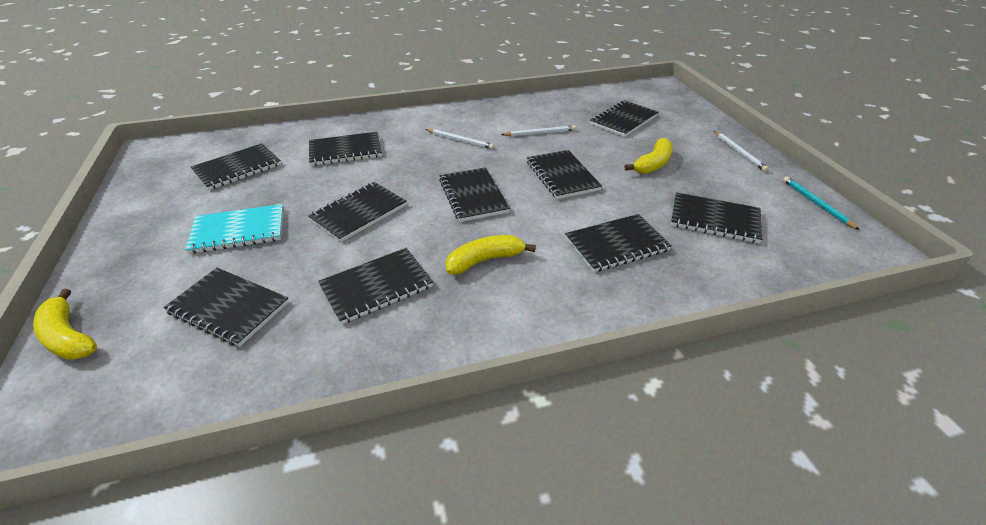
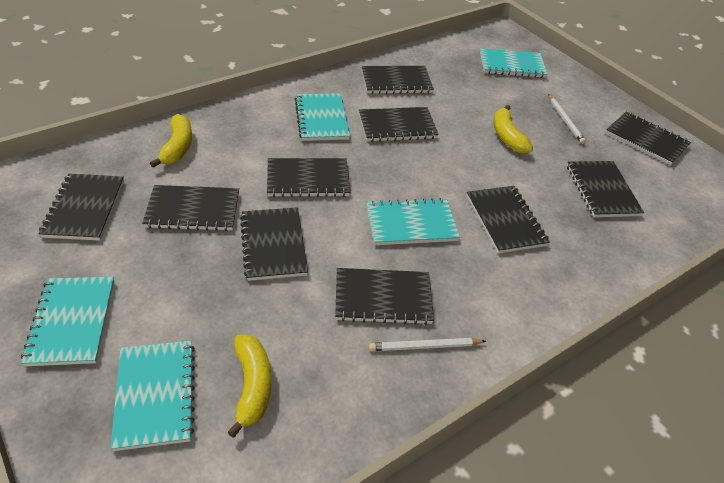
turquoise notebook: [185,204,284,254] = 1 -> [21,277,114,366] [110,341,195,451] [295,93,350,141] [366,198,460,245] [480,48,548,78] = 5
turquoise pencil: [783,176,860,230] = 1 -> none = 0
white pencil: [426,129,494,149] [501,125,576,136] [714,131,769,172] = 3 -> [369,338,486,351] [548,94,586,144] = 2

